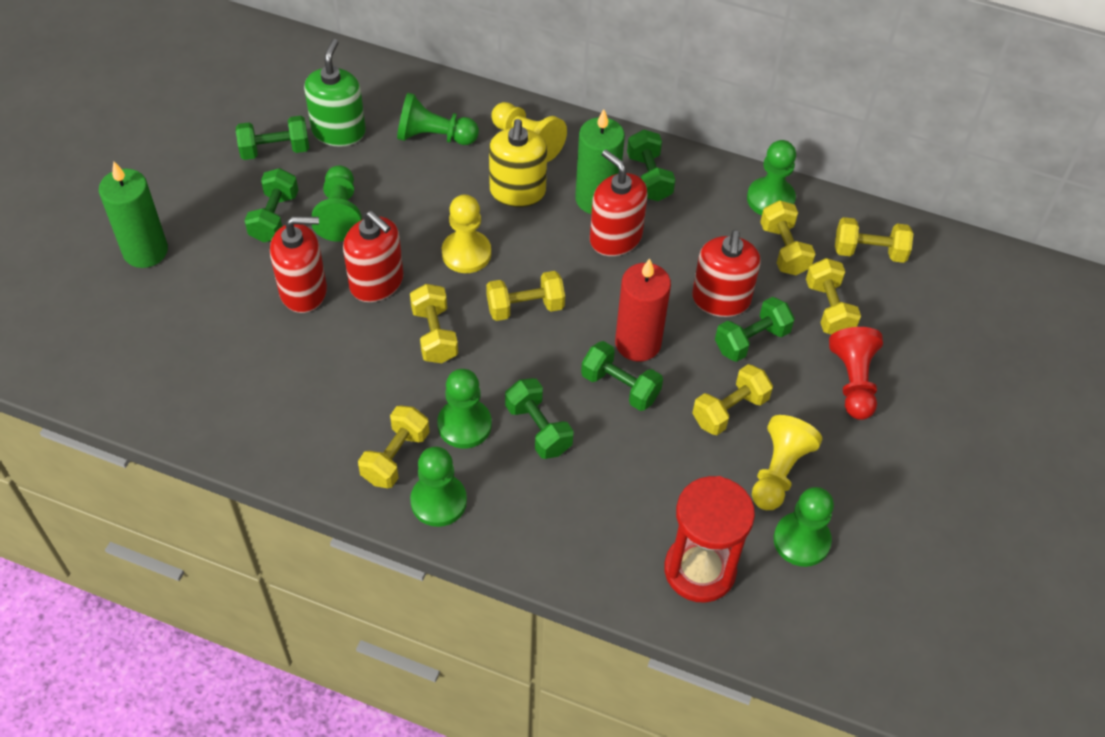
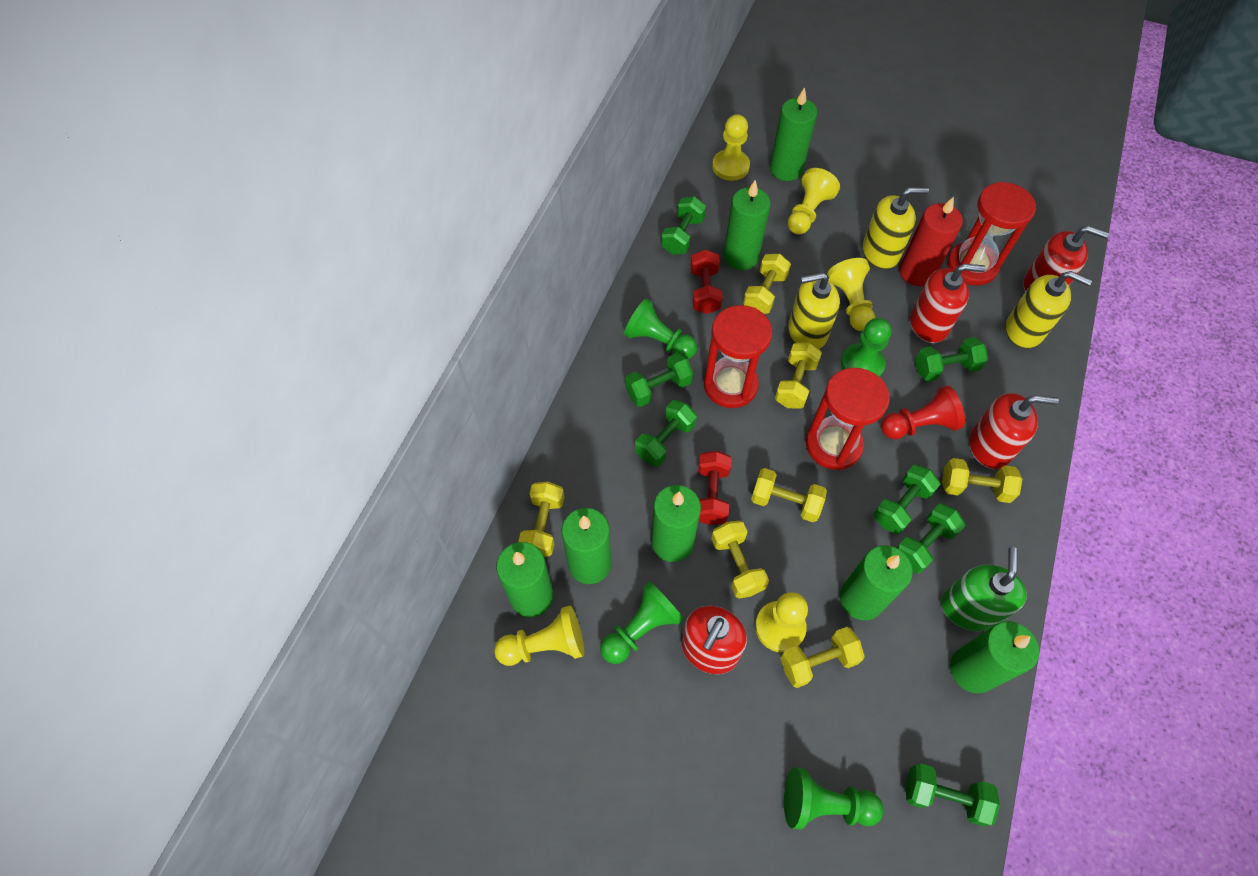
green candle: [99,162,168,268] [575,109,625,214] = 2 -> [496,542,554,617] [562,508,612,584] [651,485,701,562] [724,180,771,270] [770,87,817,181] [840,545,913,620] [950,621,1039,693] = 7
green dumbbell: [236,116,309,160] [244,168,298,242] [505,378,574,459] [581,341,663,411] [627,129,675,201] [715,297,795,362] = 6 -> [625,353,693,407] [635,400,697,467] [661,196,706,255] [873,465,940,534] [897,503,966,574] [906,763,1000,826] [915,337,988,382] = 7
green pawn: [311,165,362,242] [397,93,479,145] [410,446,467,527] [437,369,492,448] [747,140,796,215] [774,487,834,567] = 6 -> [600,581,684,664] [624,298,697,359] [784,767,884,829] [841,318,892,377] = 4
red dumbbell: none = 0 -> [690,249,723,314] [698,451,732,525] = 2
red hourglass: [664,476,755,603] = 1 -> [704,305,772,408] [806,368,890,470] [947,182,1036,285] = 3
yellow pawn: [442,195,491,273] [491,102,567,162] [752,415,822,510] = 3 -> [494,606,584,666] [712,114,750,181] [755,592,808,653] [788,168,840,235] [827,258,875,331] = 5
yellow soap dispenser: [489,119,547,207] = 1 -> [788,273,840,349] [863,187,929,269] [1006,271,1092,348] = 3

